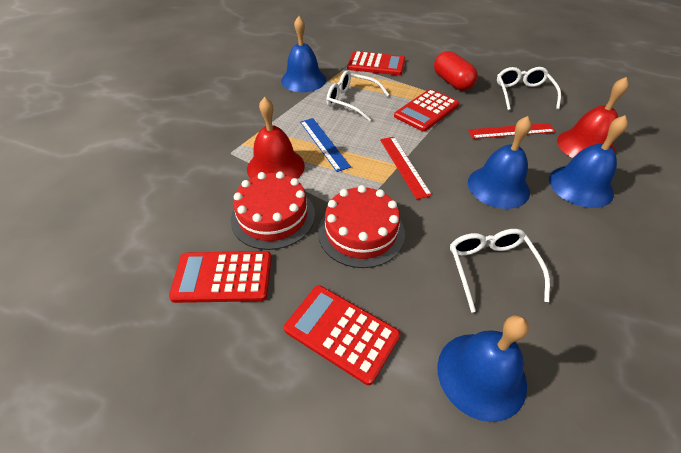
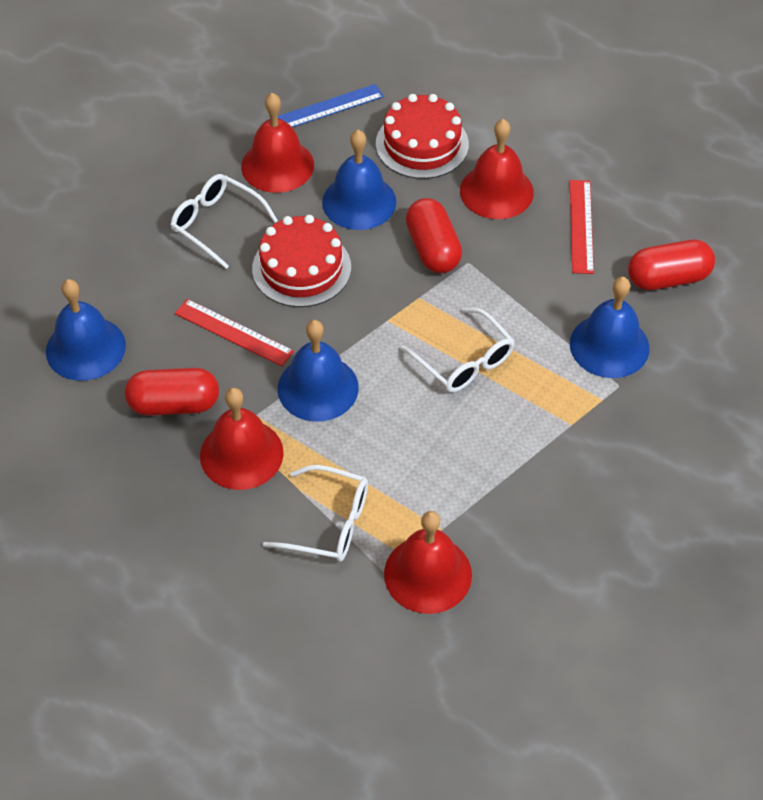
red bell: [247,97,305,179] [557,77,629,158] = 2 -> [200,388,284,490] [241,93,314,193] [384,511,472,614] [460,119,534,219] = 4
red calculator: [169,251,272,303] [284,285,400,385] [347,51,405,75] [394,89,459,132] = 4 -> none = 0
red capsule: [434,51,478,91] = 1 -> [125,368,219,416] [406,198,462,273] [628,240,715,290] = 3

